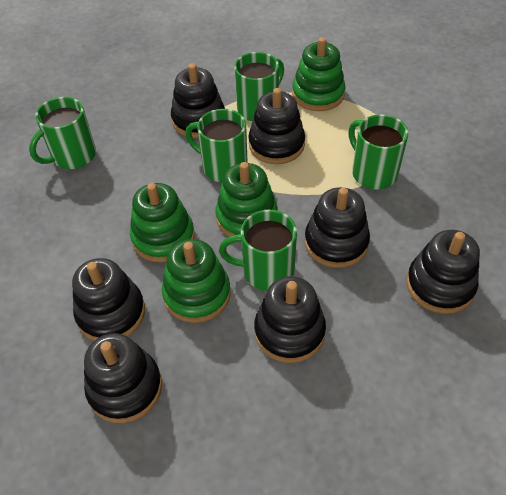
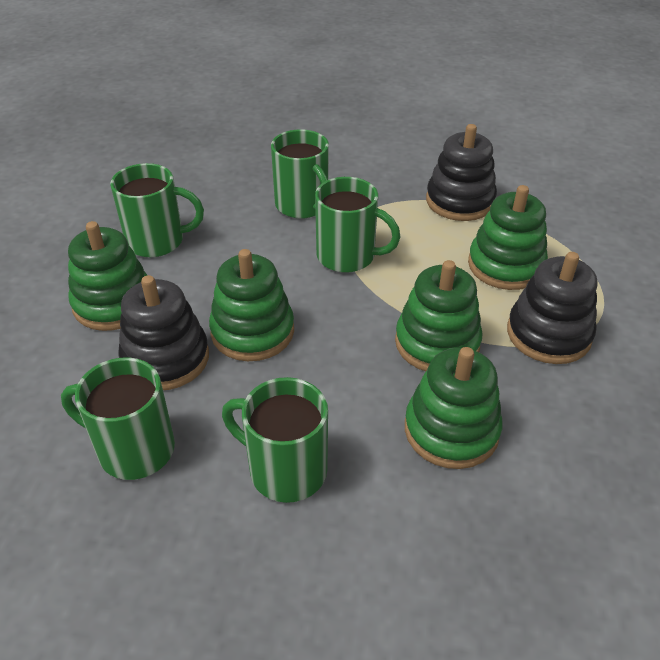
black stacking toy: [72,258,145,341] [84,333,162,423] [171,63,225,138] [248,88,305,164] [254,276,326,363] [305,187,370,268] [406,230,480,314] = 7 -> [118,275,209,390] [426,124,497,221] [507,252,597,364] = 3
green stacking toy: [130,183,195,262] [162,239,231,323] [215,162,278,237] [292,37,346,111] = 4 -> [68,221,147,331] [209,249,294,361] [395,260,482,371] [405,347,502,469] [468,185,548,290] = 5

